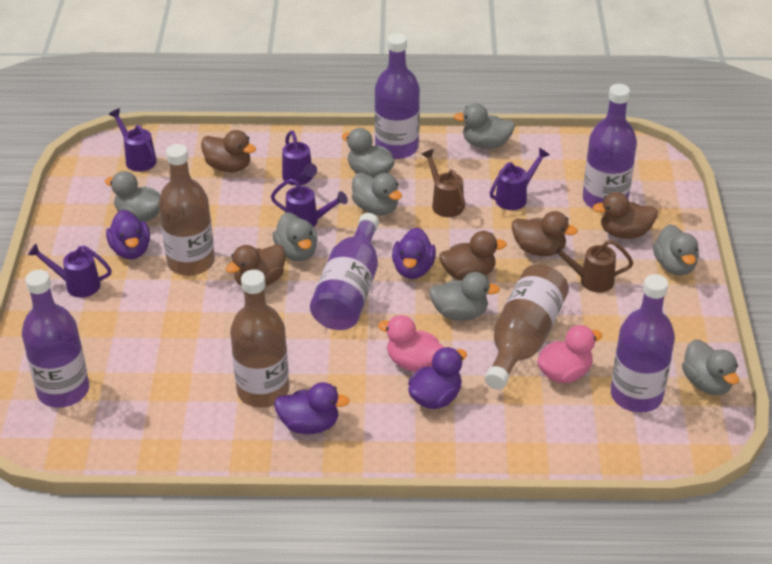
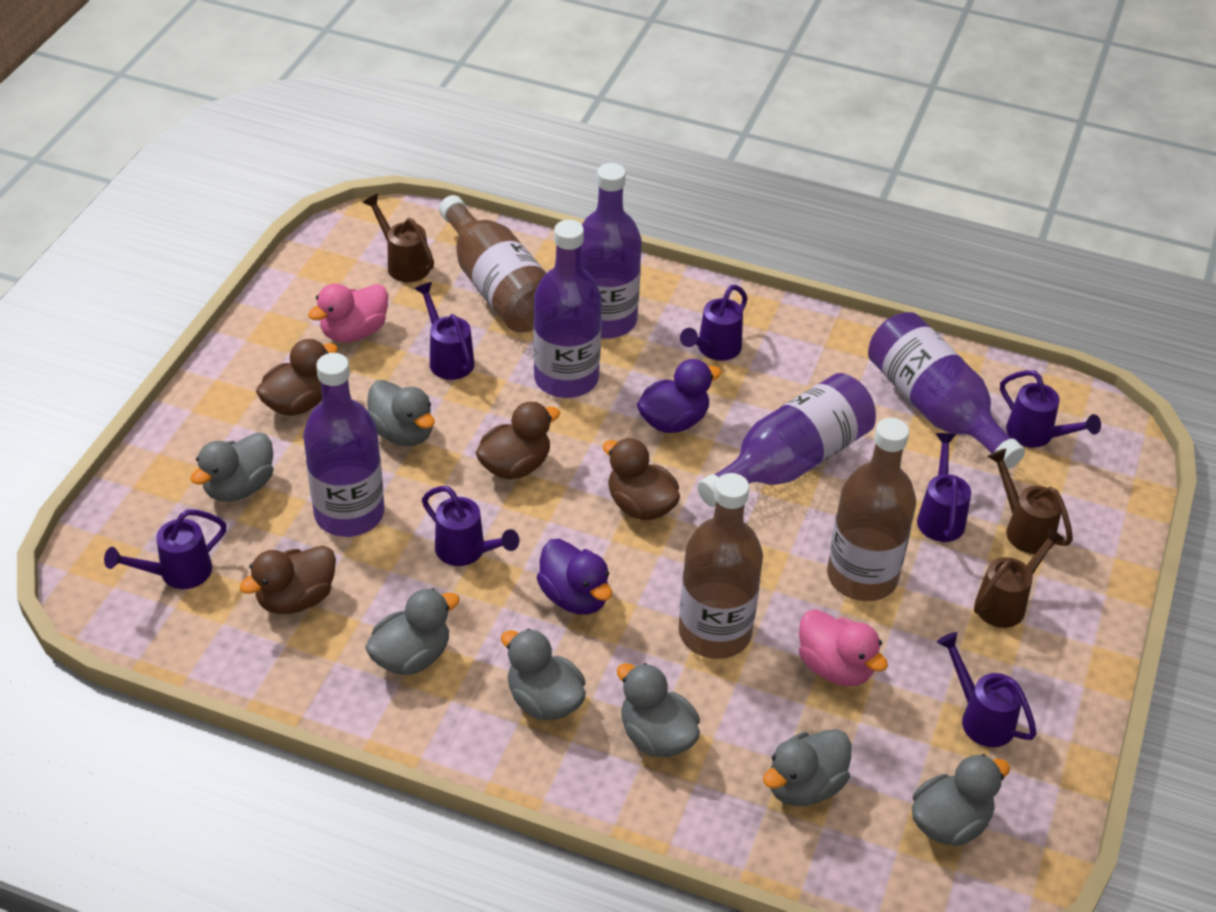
brown duck: [201,130,256,172] [226,244,285,287] [439,231,507,281] [512,211,578,256] [593,192,658,239] = 5 -> [239,545,336,614] [256,339,338,416] [476,402,560,479] [603,438,680,520] = 4
brown watering can: [422,149,465,217] [549,240,633,292] = 2 -> [362,194,434,282] [974,527,1065,628] [987,448,1073,554] = 3
grey duck: [105,171,160,222] [272,212,317,261] [342,128,395,178] [352,173,402,216] [429,272,500,321] [454,103,515,149] [653,224,699,276] [682,340,739,395] = 8 -> [190,432,274,502] [365,588,460,675] [367,380,435,446] [501,629,586,720] [617,663,700,757] [763,729,851,806] [912,754,1010,847] = 7
purple duck: [106,210,150,259] [274,382,350,434] [392,228,436,279] [408,347,467,409] = 4 -> [536,539,612,614] [637,359,722,433] = 2
purple watering can: [28,244,112,298] [108,108,157,172] [271,179,348,227] [282,130,317,186] [490,147,550,210] = 5 -> [104,509,227,589] [414,282,475,380] [422,486,519,566] [680,285,748,361] [917,433,971,542] [937,632,1037,747] [1000,370,1101,448] = 7

